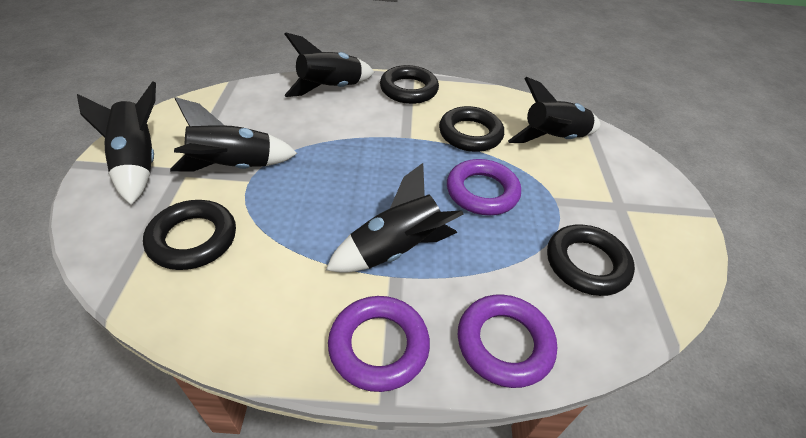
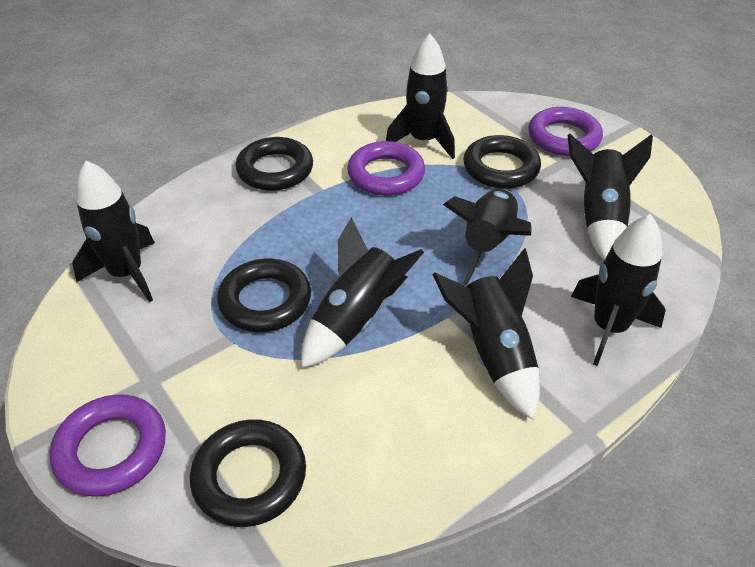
black rocket: [77,81,156,205] [170,97,298,171] [284,32,374,97] [326,163,464,273] [508,77,600,143] = 5 -> [72,160,155,302] [301,217,424,368] [386,34,455,159] [433,248,540,420] [443,189,532,285] [568,134,653,261] [571,214,666,366] = 7

